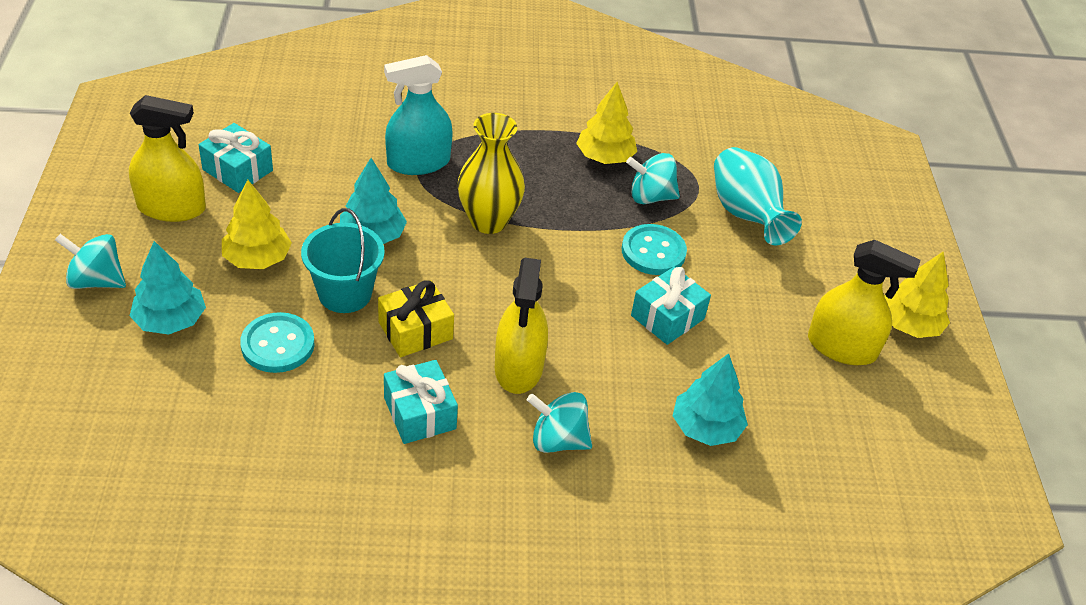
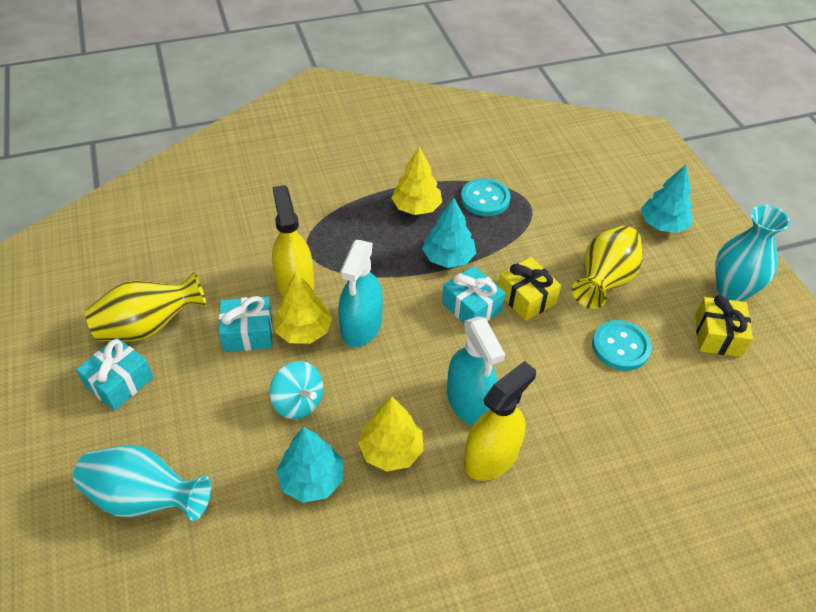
turquoise bucket: [301,208,385,313] = 1 -> none = 0
turquoise spinning top: [55,234,126,289] [527,392,592,453] [626,153,680,204] = 3 -> [270,361,323,419] = 1
turquoise spray bottle: [384,55,453,175] = 1 -> [338,240,383,347] [447,316,505,426] = 2
turquoise vase: [714,147,802,245] = 1 -> [73,445,211,521] [715,205,790,302] = 2
yellow gift: [378,280,454,357] = 1 -> [498,257,561,321] [695,295,753,357] = 2
yellow spray bottle: [129,95,206,222] [495,258,548,394] [808,240,921,365] = 3 -> [272,185,314,298] [464,361,536,481] = 2
yellow vase: [457,113,525,234] = 1 -> [85,271,207,341] [572,226,642,309] = 2

